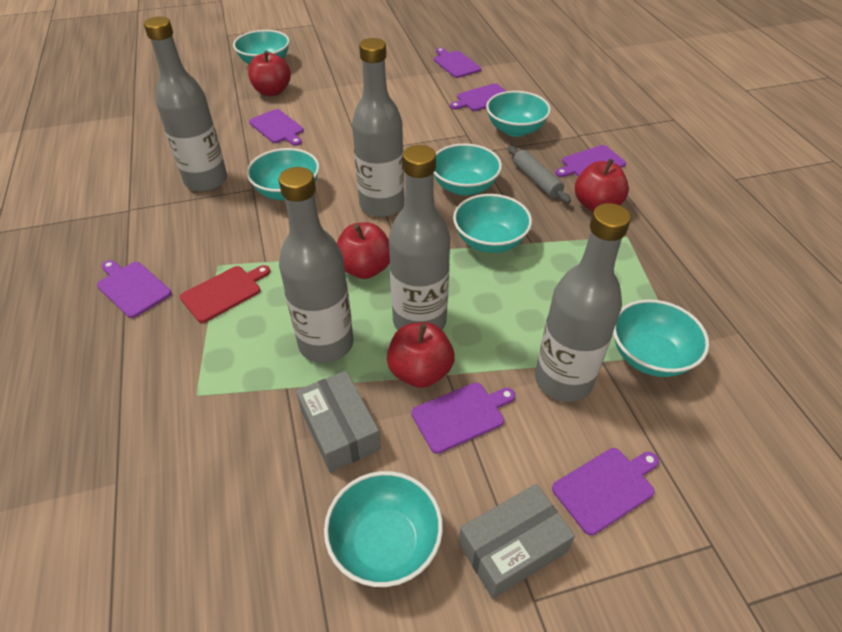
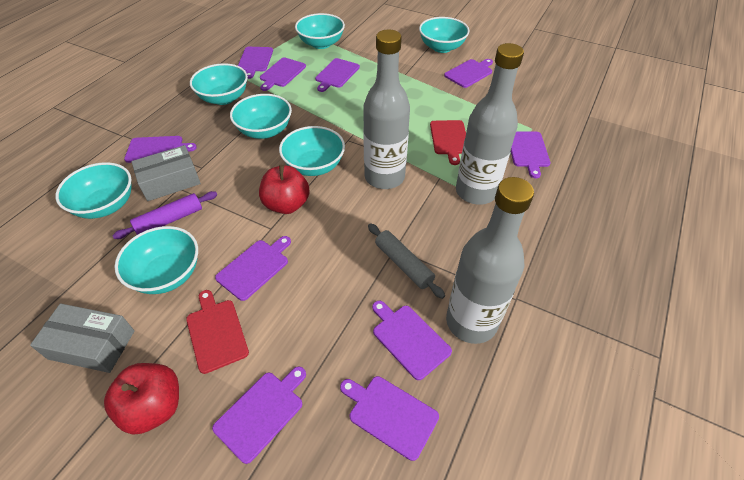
grey bottle: [144,17,227,192] [279,167,354,363] [352,38,404,217] [389,145,450,330] [535,203,631,402] = 5 -> [363,29,410,189] [446,177,534,344] [456,43,524,205] = 3
purple cutting board: [97,260,172,318] [249,109,304,146] [411,382,515,454] [434,48,481,78] [450,83,506,111] [552,448,659,536] [555,145,626,177] = 7 -> [124,136,197,163] [212,367,306,464] [215,236,291,301] [238,47,273,79] [260,57,306,91] [315,58,360,92] [340,376,439,461] [372,301,452,380] [444,59,493,88] [511,131,550,178] = 10
purple rolling pin: none = 0 -> [112,191,217,239] = 1
red apple: [248,50,291,96] [337,223,390,279] [387,322,455,388] [575,159,629,212] = 4 -> [104,363,179,435] [259,165,310,214] = 2
red cutting board: [180,265,270,323] = 1 -> [186,290,249,374] [430,120,466,165] = 2

